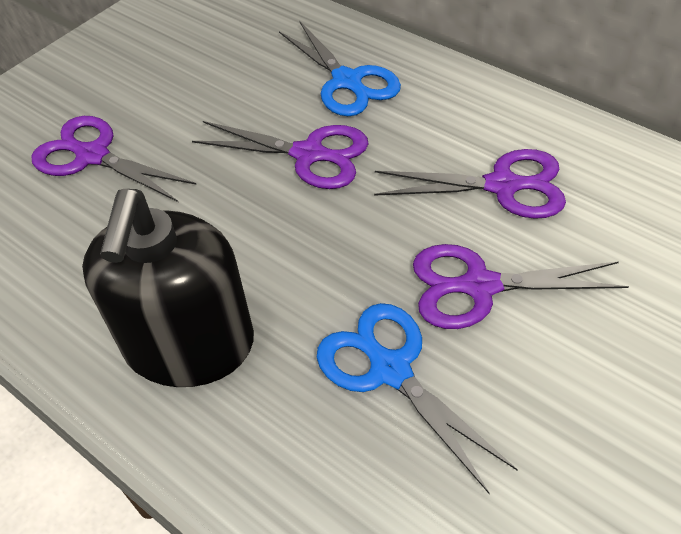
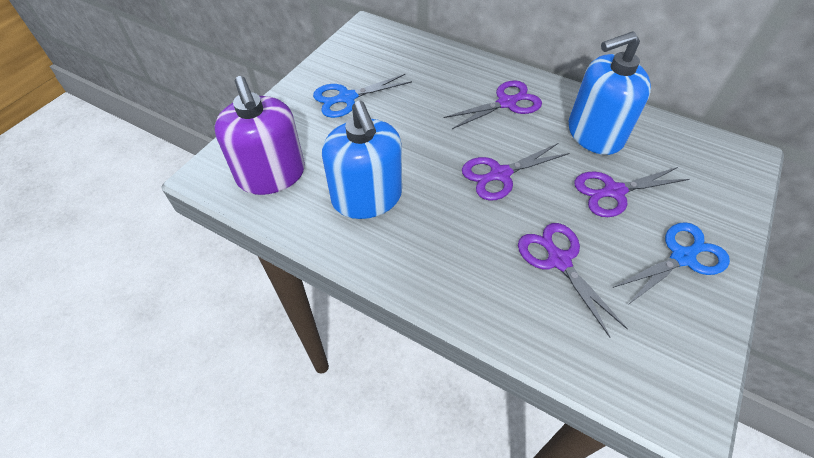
black soap dispenser: [82,189,254,387] = 1 -> none = 0
blue soap dispenser: none = 0 -> [322,101,402,219] [569,31,651,155] = 2
purple soap dispenser: none = 0 -> [214,76,305,195] = 1

